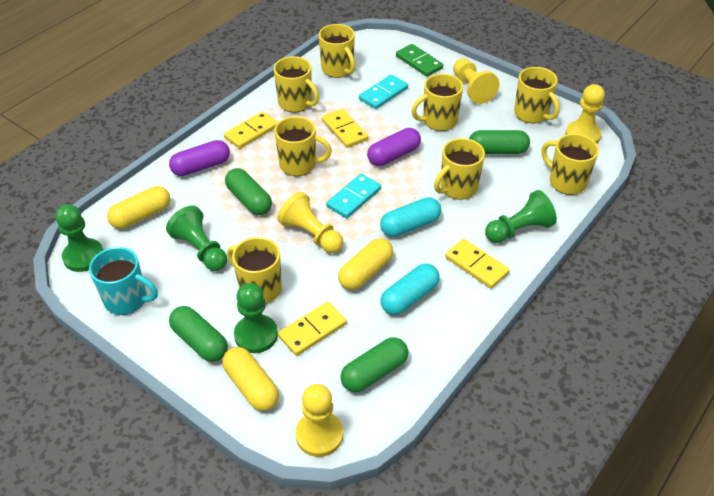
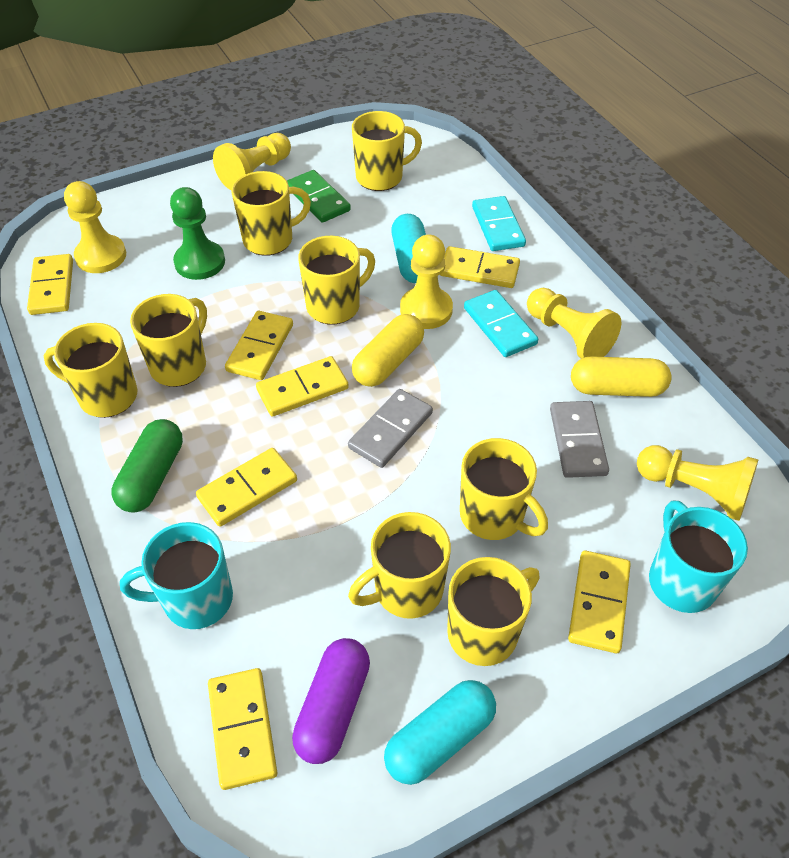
green capsule: [169,306,228,362] [225,168,272,215] [340,337,408,392] [469,130,530,154] = 4 -> [111,419,183,513] = 1
green pawn: [55,204,103,272] [166,206,227,271] [234,283,278,353] [485,190,557,243] = 4 -> [170,187,225,280] = 1
grey domino: none = 0 -> [348,389,433,468] [550,401,609,478] = 2
purple capsule: [169,140,230,176] [367,128,421,166] = 2 -> [292,638,370,764] = 1
turquoise mug: [89,247,158,315] = 1 -> [120,522,233,629] [649,500,748,613] = 2
yellow capsule: [107,186,170,229] [222,347,279,411] [338,238,393,290] = 3 -> [352,314,424,387] [571,356,672,397] = 2
yellow domino: [224,111,278,149] [278,302,347,356] [322,109,368,148] [445,239,510,289] = 4 -> [27,254,73,315] [196,448,297,527] [208,668,277,790] [225,311,293,380] [256,356,349,417] [440,246,520,288] [568,551,631,653] = 7
yellow pawn: [277,192,343,253] [295,384,343,457] [453,58,499,104] [565,84,605,143] = 4 -> [64,181,126,273] [213,133,291,191] [400,235,453,329] [527,288,621,359] [637,445,758,521] = 5

